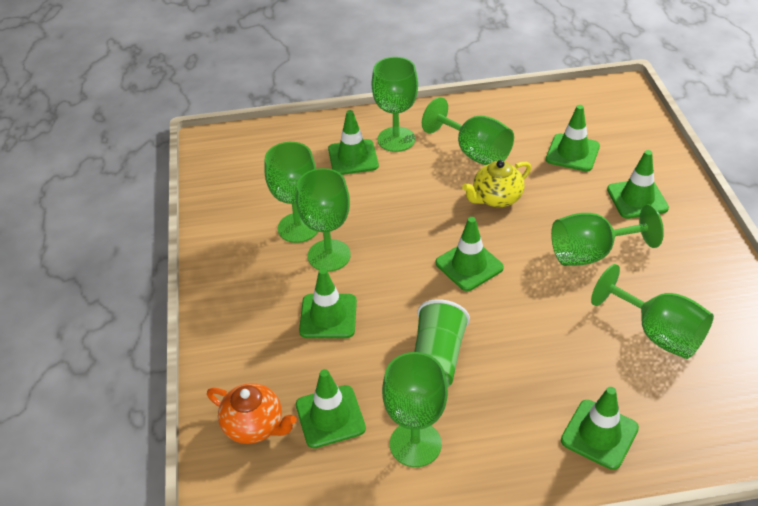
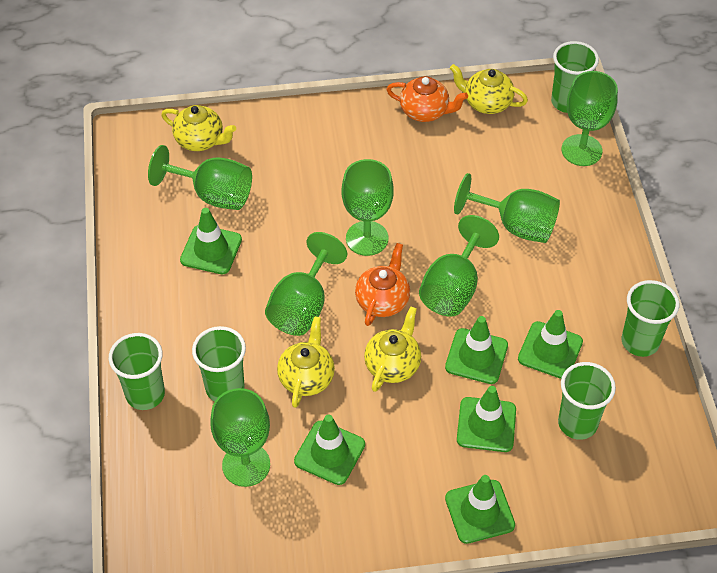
green cup: [414,299,470,387] = 1 -> [109,333,165,410] [192,326,246,401] [551,41,599,113] [558,362,616,440] [622,280,679,357] = 5
green traffic cone: [296,369,366,448] [299,268,357,338] [328,110,379,175] [436,217,504,291] [546,105,600,172] [561,387,639,470] [607,150,669,219] = 7 -> [180,208,242,274] [294,415,365,485] [445,316,508,384] [445,475,515,544] [457,386,516,452] [518,310,583,379] = 6
orange teapot: [207,383,297,444] = 1 -> [355,243,410,326] [386,76,468,122] = 2
yellow teapot: [462,160,531,207] = 1 -> [161,105,236,151] [277,316,335,408] [364,307,421,392] [450,64,528,114] = 4

